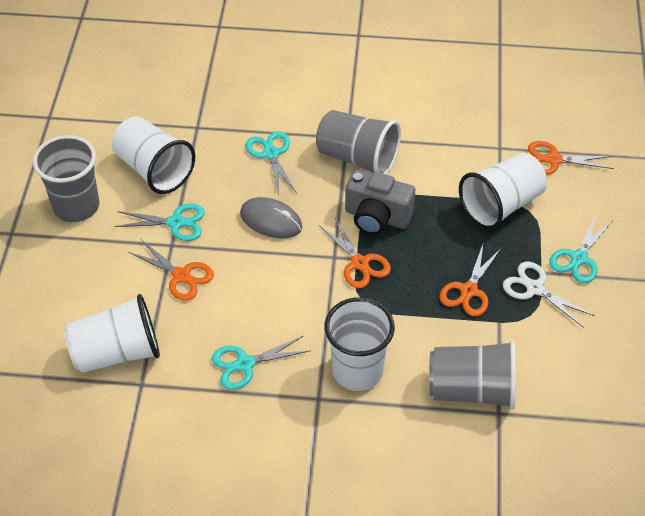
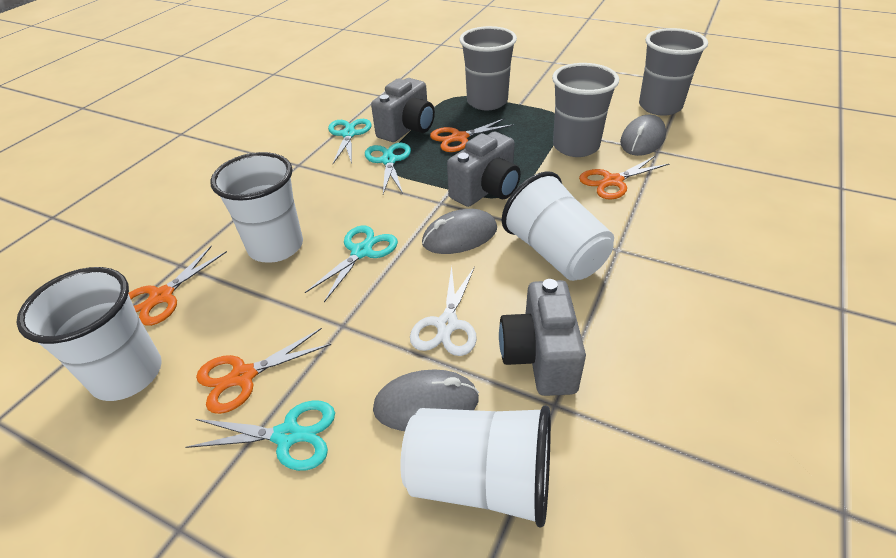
grey camera: [345,170,415,235] = 1 -> [371,78,435,142] [447,132,521,207] [499,279,586,396] = 3
grey mouse: [240,197,302,239] = 1 -> [373,369,479,431] [422,209,497,254] [620,115,666,156] = 3

